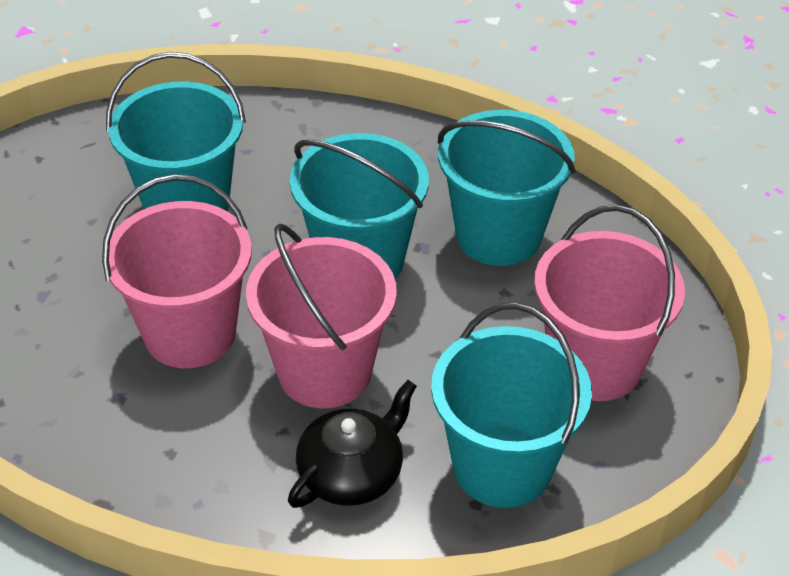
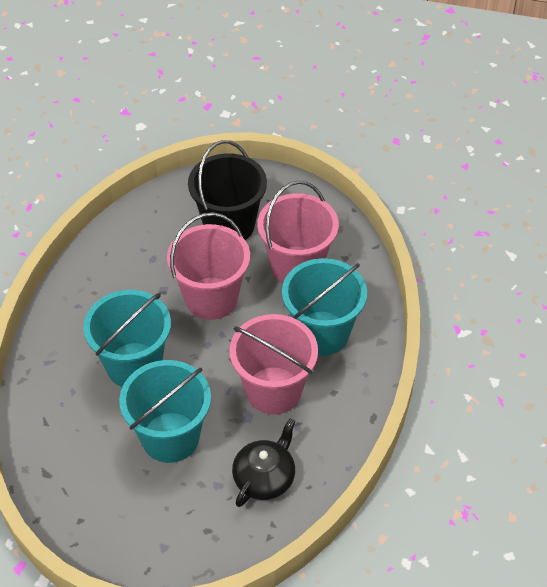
black bucket: none = 0 -> [188,140,267,240] = 1
turquoise bucket: [106,52,246,211] [290,133,429,279] [431,303,592,508] [438,110,575,266] = 4 -> [83,290,171,387] [119,360,211,463] [282,258,367,356] = 3

